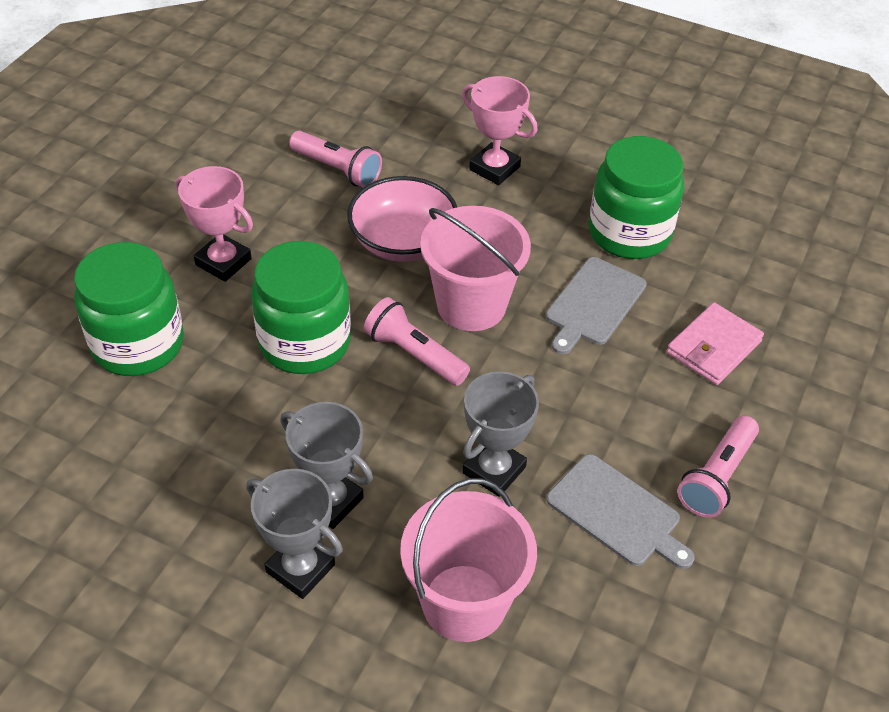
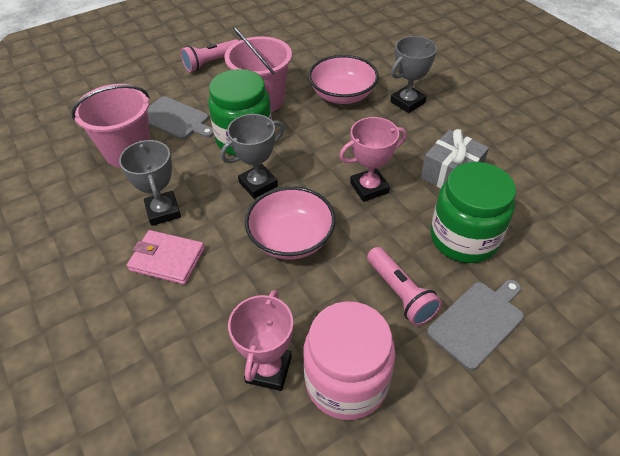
green jar: [74,242,184,376] [251,241,351,374] [589,136,684,259] = 3 -> [208,69,272,156] [431,162,516,263] = 2
grey gift: none = 0 -> [421,129,489,189] = 1
pink bowl: [347,176,457,262] = 1 -> [245,186,336,260] [308,55,379,104] = 2
pink flashlight: [289,131,382,188] [364,297,470,386] [677,416,759,518] = 3 -> [181,39,239,72] [367,247,442,326] = 2
pink jar: none = 0 -> [303,301,395,420] = 1

